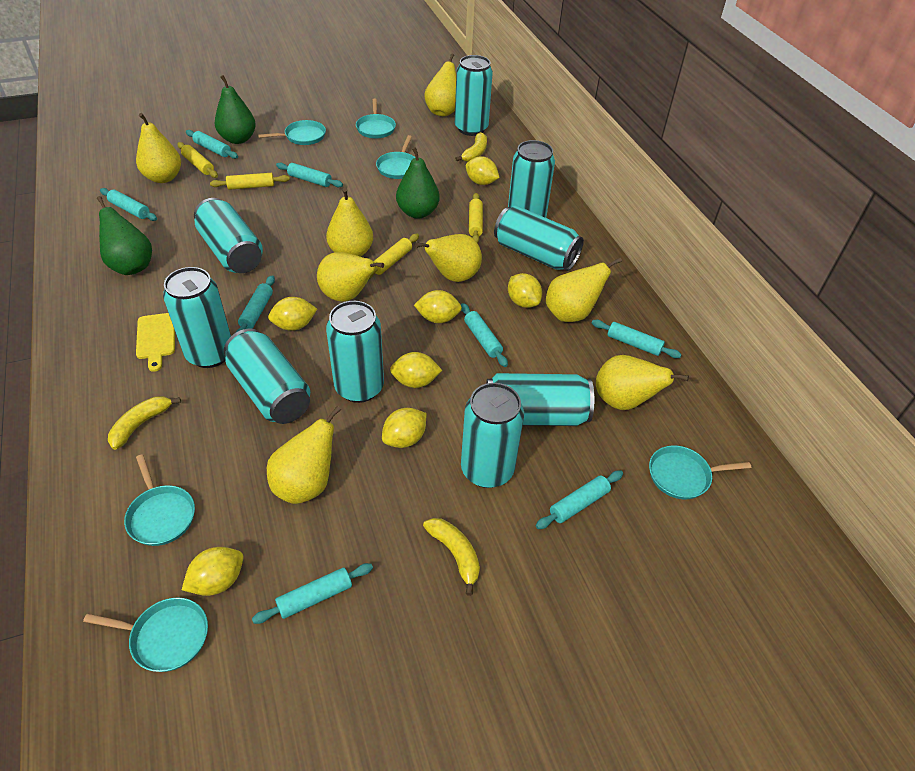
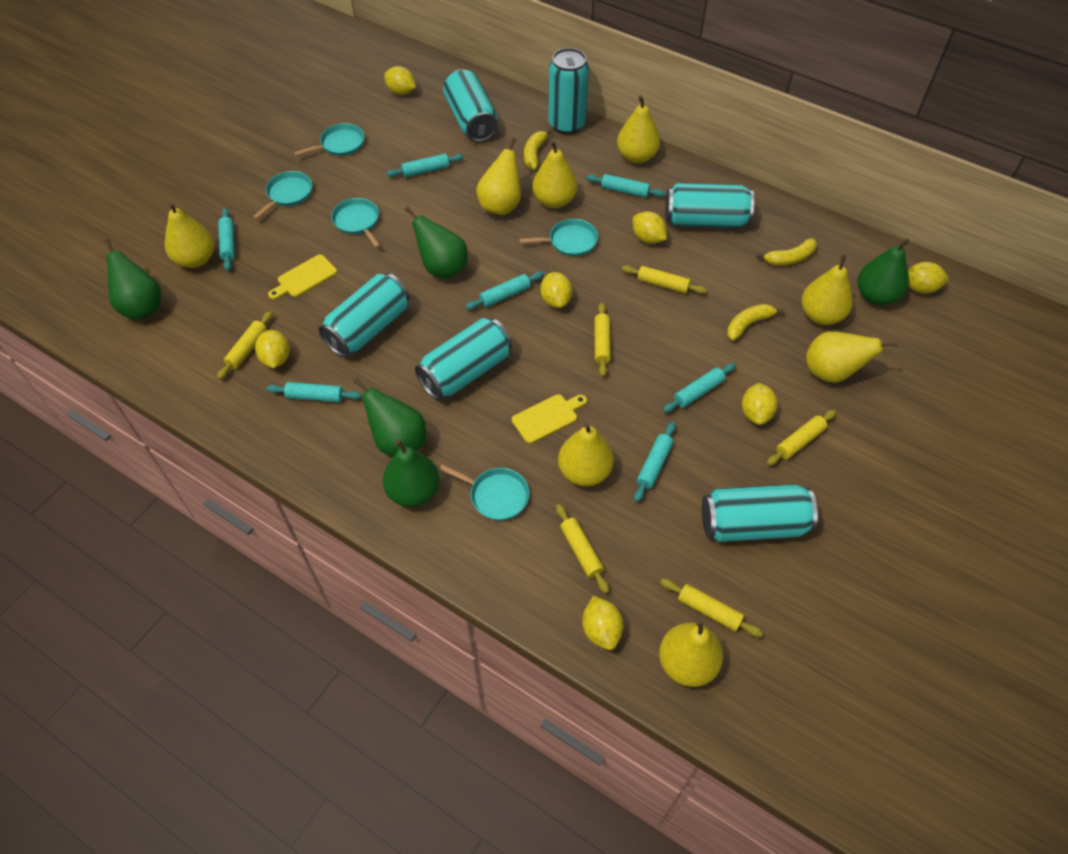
green pear: [97,196,152,275] [215,75,256,144] [396,147,440,219] = 3 -> [104,238,161,320] [354,378,426,457] [383,439,440,507] [405,206,468,279] [858,239,910,305] = 5
turquoise can: [163,267,231,368] [194,198,263,273] [224,328,310,424] [326,301,384,403] [455,55,493,136] [461,383,524,488] [486,373,594,426] [494,205,584,271] [508,140,555,218] = 9 -> [319,273,410,357] [415,318,512,400] [443,69,498,142] [548,48,589,134] [665,183,754,228] [702,484,818,542] = 6
turquoise pan: [83,597,208,672] [124,454,195,546] [258,120,326,145] [356,99,396,138] [376,135,416,179] [649,445,751,499] = 6 -> [253,171,312,219] [294,123,365,156] [331,198,380,248] [439,465,529,520] [519,219,598,256] = 5
turquoise rolling pin: [100,188,157,221] [186,130,238,159] [236,275,275,332] [252,563,373,624] [276,162,343,187] [461,303,508,367] [536,470,623,529] [592,320,682,358] = 8 -> [218,208,235,271] [266,382,361,402] [386,154,464,177] [465,272,544,310] [586,174,665,198] [634,422,676,502] [663,363,736,413] = 7
yellow cutting board: [136,313,175,372] = 1 -> [268,254,337,300] [512,394,587,444] = 2
yellow rolling pin: [177,142,218,178] [210,173,290,190] [369,234,419,279] [469,193,483,243] = 4 -> [217,311,273,380] [556,504,609,594] [594,303,611,377] [622,265,707,294] [660,579,763,637] [767,410,836,466] = 6

